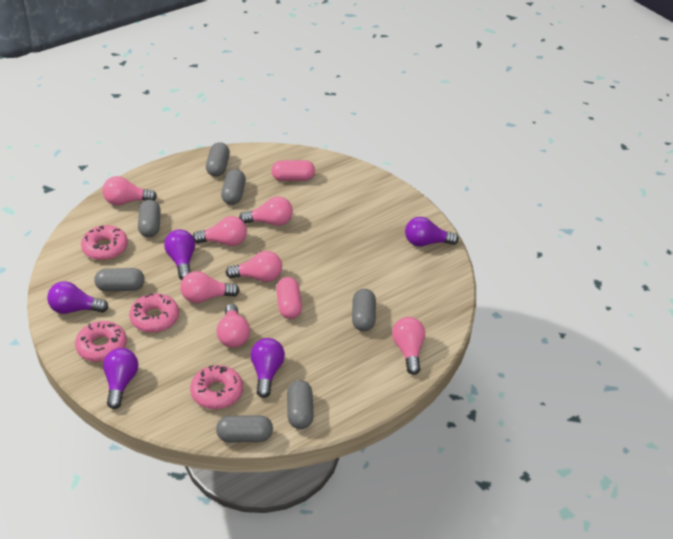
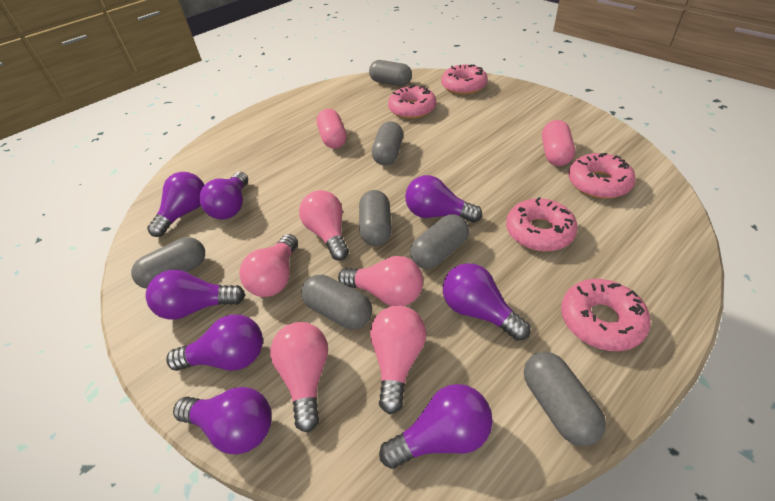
pink donut: [75,321,127,362] [81,225,128,260] [129,293,179,333] [190,365,243,409] = 4 -> [388,85,436,119] [441,64,488,95] [506,197,578,252] [561,279,651,351] [568,153,636,199] = 5
pink light bulb: [102,176,157,205] [180,271,240,303] [193,216,247,246] [217,304,250,348] [226,251,282,282] [239,196,293,226] [392,317,425,375] = 7 -> [239,234,298,297] [270,322,328,432] [299,190,349,261] [338,256,423,306] [370,306,426,414] = 5
purple light bulb: [47,281,109,314] [103,348,138,409] [164,229,195,280] [251,338,285,398] [405,217,459,246] = 5 -> [146,270,245,320] [147,172,204,237] [166,314,263,371] [173,387,272,455] [199,172,248,219] [379,384,493,469] [405,175,482,223] [443,263,531,341] = 8

